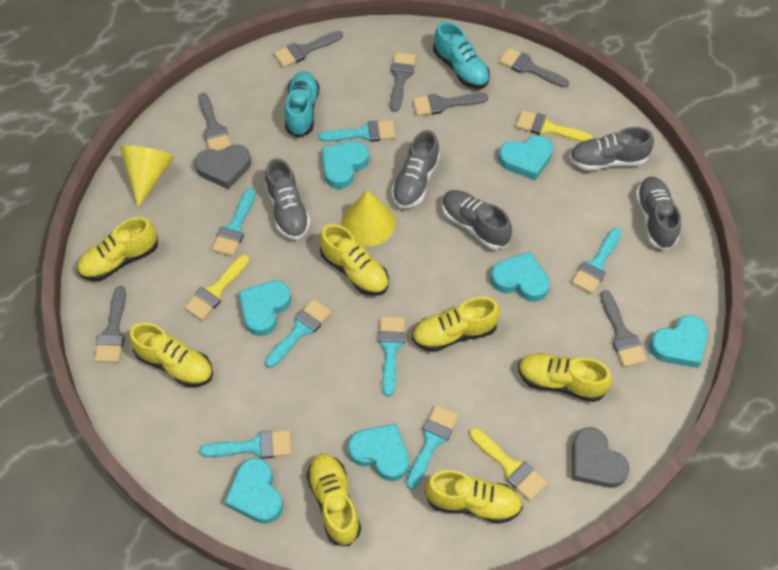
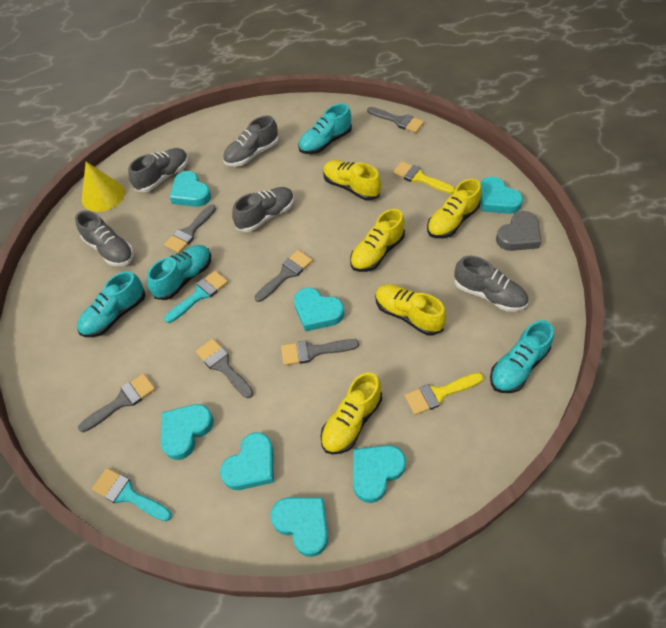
grey brush: [94,286,126,363] [198,93,231,151] [274,31,343,68] [390,52,416,112] [413,93,488,116] [499,48,569,88] [600,290,647,367] = 7 -> [78,373,156,432] [164,204,216,253] [196,339,253,398] [255,250,313,302] [281,339,359,366] [367,107,424,133] = 6
grey heart: [195,145,251,189] [572,427,630,488] = 2 -> [496,211,542,251] = 1
turquoise brush: [200,430,292,459] [212,188,255,256] [265,299,332,368] [318,120,396,142] [379,316,405,397] [406,405,459,489] [571,228,622,294] = 7 -> [92,468,172,521] [164,271,228,323] = 2
turquoise shoe: [285,71,319,138] [433,22,490,89] = 2 -> [77,271,145,337] [147,245,211,300] [298,104,352,154] [490,320,554,393] = 4
yellow brush: [184,255,250,321] [469,428,547,501] [516,110,593,142] = 3 -> [393,161,455,194] [405,373,483,415] = 2
yellow cone: [120,145,174,208] [341,190,396,246] = 2 -> [82,162,125,212] = 1
yellow shoe: [77,217,158,281] [129,322,213,387] [306,454,361,546] [320,224,389,295] [412,297,500,352] [425,470,523,524] [518,353,612,402] = 7 -> [320,372,382,454] [323,160,381,200] [350,209,405,272] [375,284,446,336] [427,179,481,238] = 5

